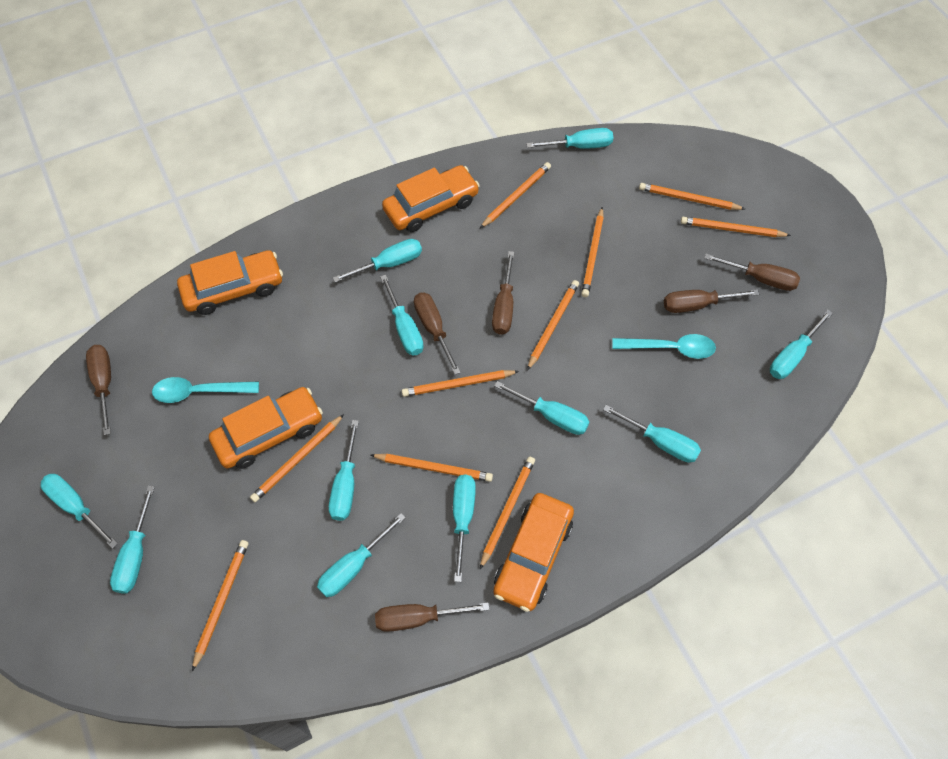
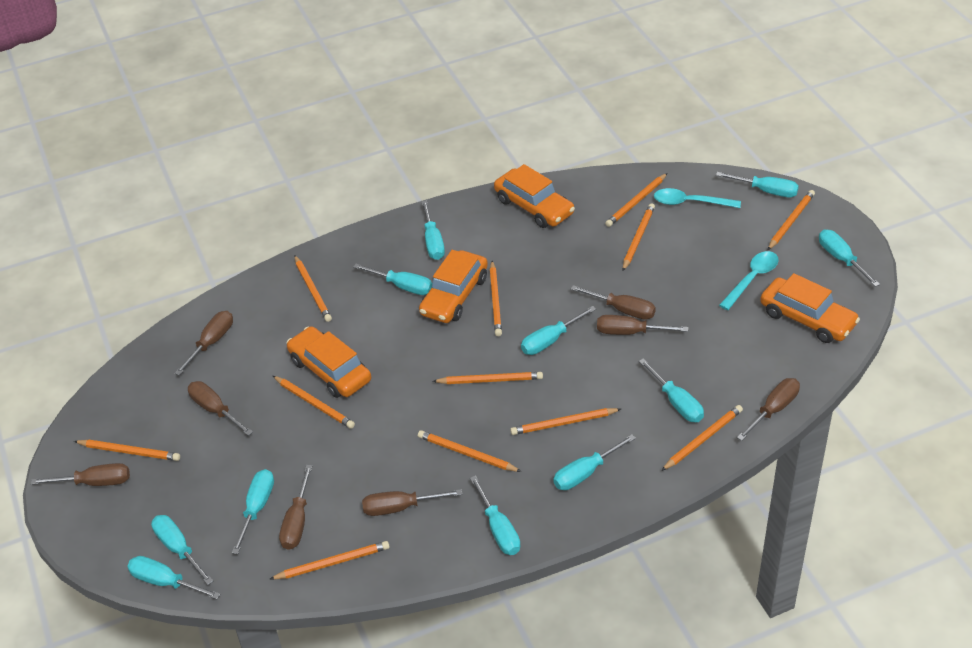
brown screwdriver: [86,345,111,435] [375,602,490,632] [414,292,461,375] [492,251,514,335] [664,289,759,313] [704,254,800,291] = 6 -> [31,463,130,486] [175,311,233,375] [188,381,253,436] [279,465,313,550] [362,489,462,516] [571,285,656,320] [597,315,688,335] [737,378,800,441] = 8
orange pencil: [192,540,248,671] [250,414,344,502] [371,454,493,482] [402,370,519,397] [480,162,551,228] [480,457,535,569] [527,280,579,371] [581,207,604,297] [639,183,745,210] [681,217,791,237] = 10 -> [74,439,180,461] [270,541,390,580] [273,376,355,429] [294,255,332,322] [418,430,522,472] [432,372,543,384] [490,261,502,336] [510,408,621,435] [605,173,667,227] [623,203,655,271] [661,405,743,471] [768,190,815,250] = 12

